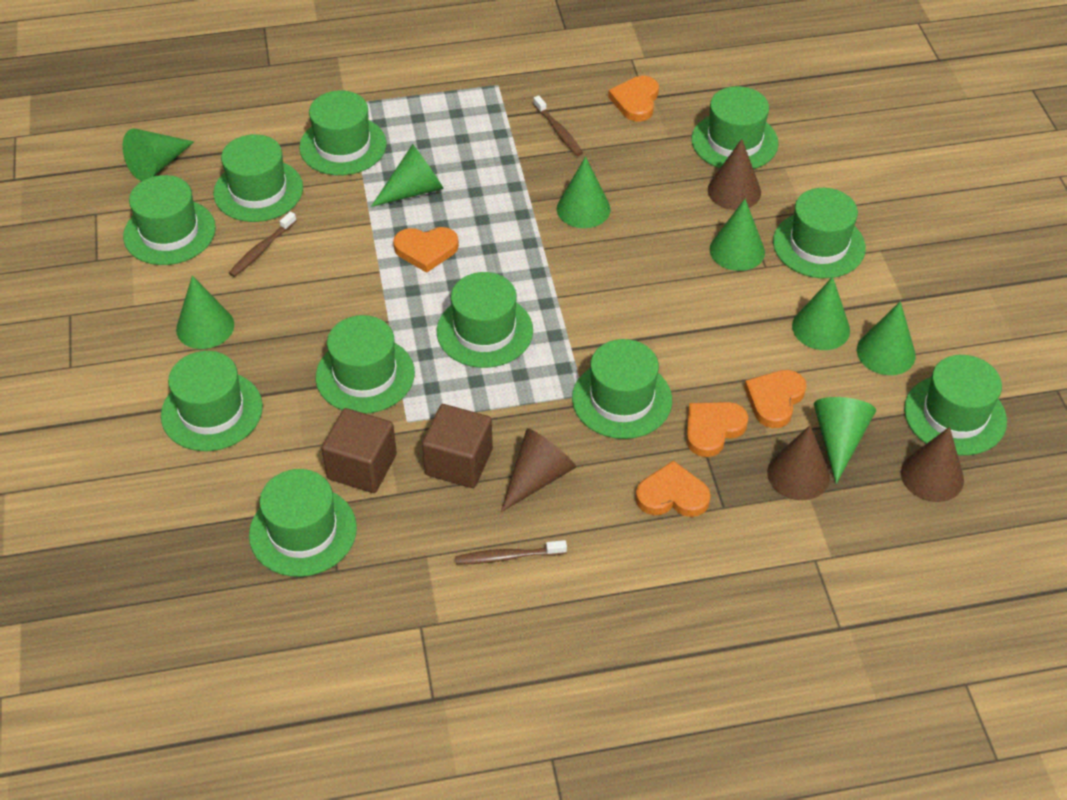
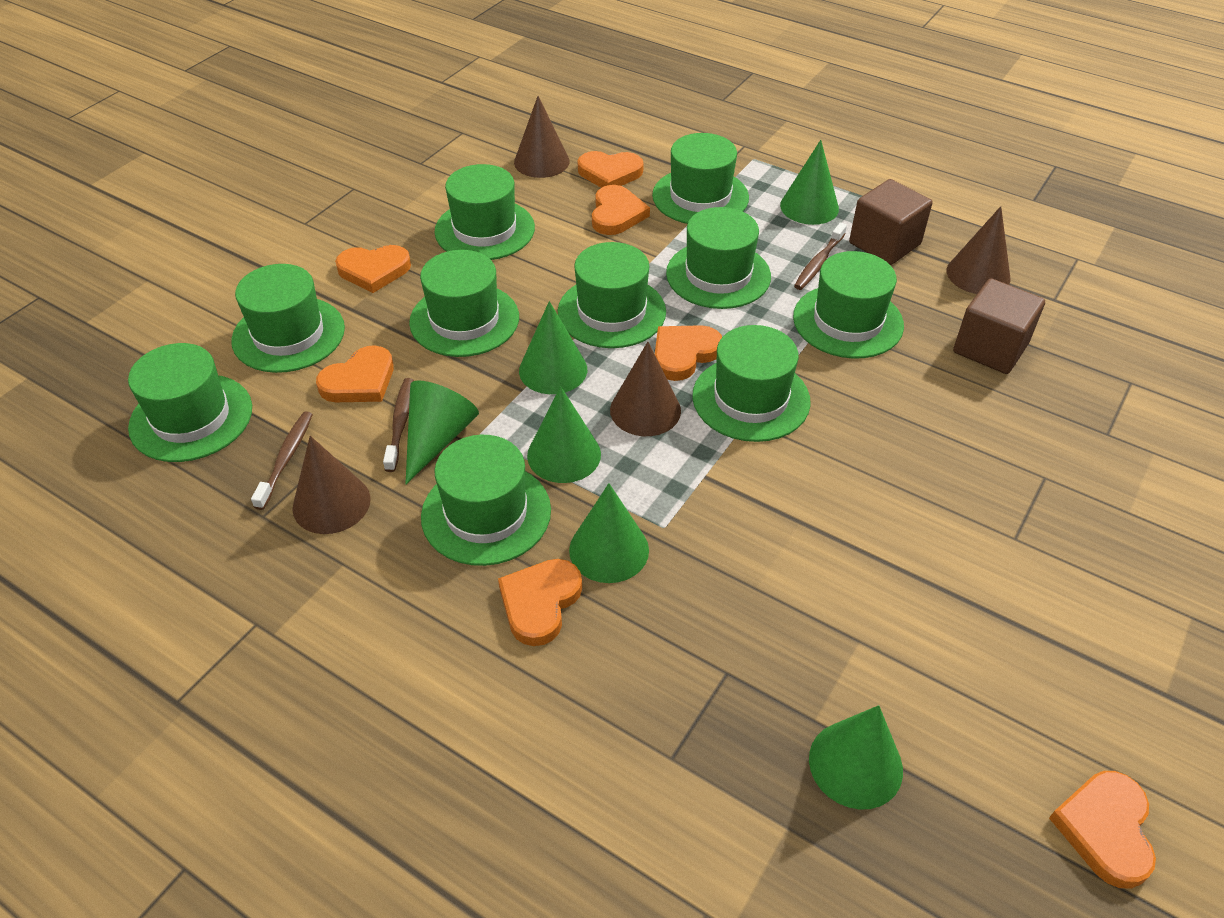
green cone: [122,129,194,181] [176,276,234,349] [371,144,444,207] [557,157,611,228] [710,199,765,271] [792,277,850,350] [814,397,876,484] [857,301,916,375] = 8 -> [405,381,479,484] [519,301,587,394] [527,386,601,483] [569,483,649,583] [780,140,839,225] [809,705,903,810] = 6
green hat: [123,175,216,265] [161,351,263,451] [213,134,303,222] [249,469,357,577] [299,90,387,175] [316,315,415,414] [437,272,533,368] [572,339,672,439] [692,86,779,169] [773,188,866,278] [904,355,1007,455] = 11 -> [128,343,252,462] [231,264,345,373] [409,250,519,357] [421,435,551,566] [434,164,535,260] [558,242,666,348] [652,133,749,224] [666,207,771,309] [692,325,811,442] [793,251,904,358] = 10
orange heart: [393,227,459,273] [608,76,659,122] [636,460,711,517] [687,402,748,457] [744,370,807,428] = 5 -> [316,345,394,402] [335,245,411,293] [498,559,582,646] [578,151,644,188] [592,185,650,235] [655,325,722,381] [1049,771,1156,889] = 7

